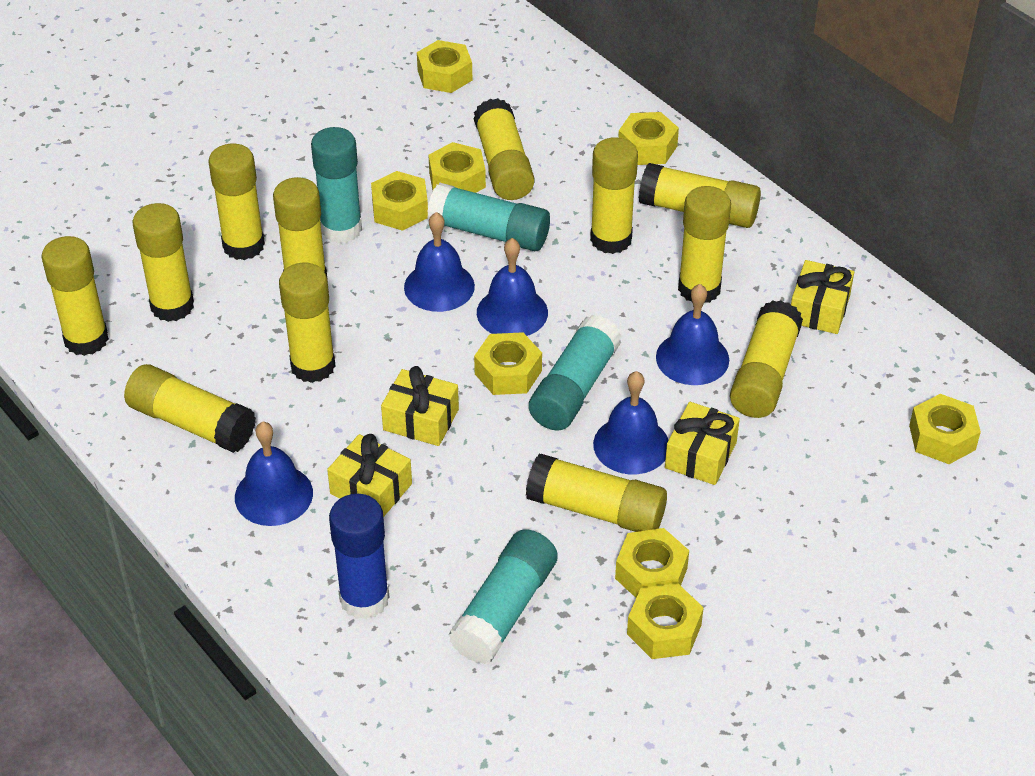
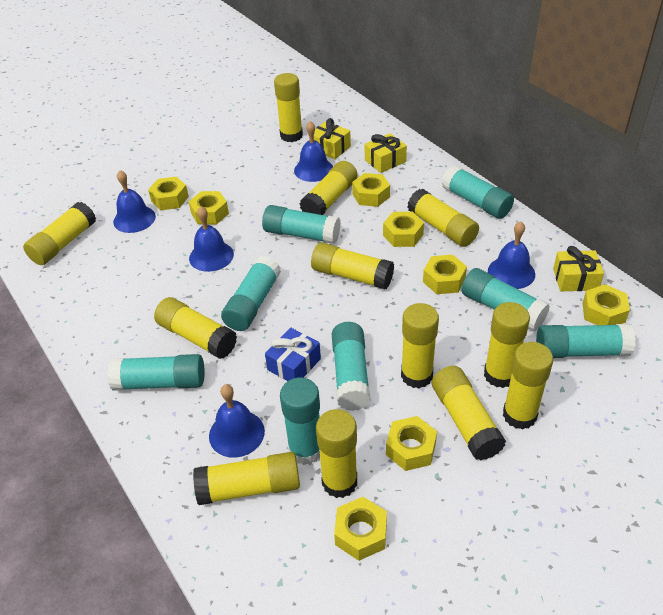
blue gift: none = 0 -> [265,328,321,381] = 1
blue glue stick: [329,494,389,619] = 1 -> none = 0
turquoise glue stick: [311,127,362,243] [427,183,550,251] [448,529,558,664] [529,315,622,431] = 4 -> [108,354,205,391] [221,256,281,331] [262,205,341,244] [280,377,320,465] [332,322,371,411] [441,165,514,219] [461,268,550,331] [536,324,636,358] = 8
yellow gift: [327,434,412,517] [381,366,459,446] [665,402,740,485] [791,260,854,334] = 4 -> [314,118,351,159] [365,133,407,173] [553,246,604,291] = 3

